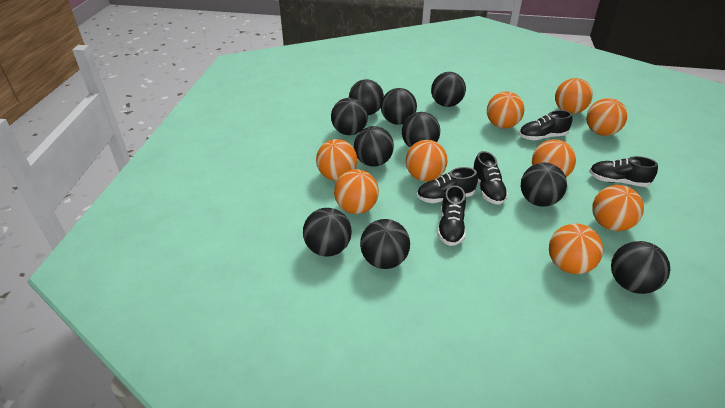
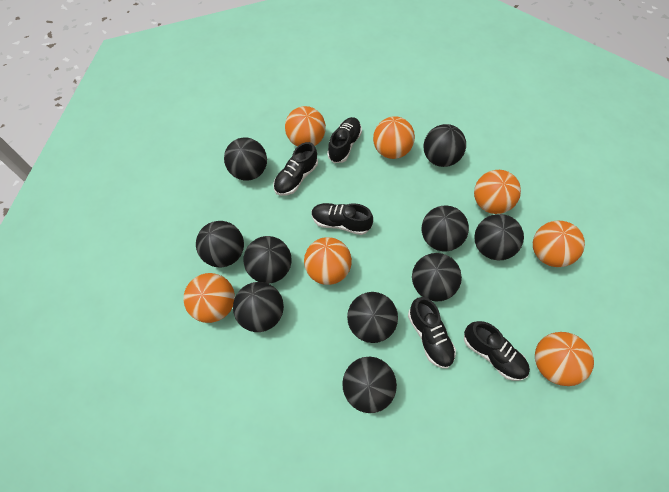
orange ball: [316,139,358,181] [334,169,379,214] [406,140,448,181] [487,91,524,128] [532,139,576,177] [549,224,603,274] [555,78,593,114] [586,98,627,136] [592,185,644,231] = 9 -> [184,273,235,323] [285,106,326,147] [304,237,352,285] [373,116,415,159] [474,170,521,214] [533,221,585,267] [535,332,594,386] = 7

